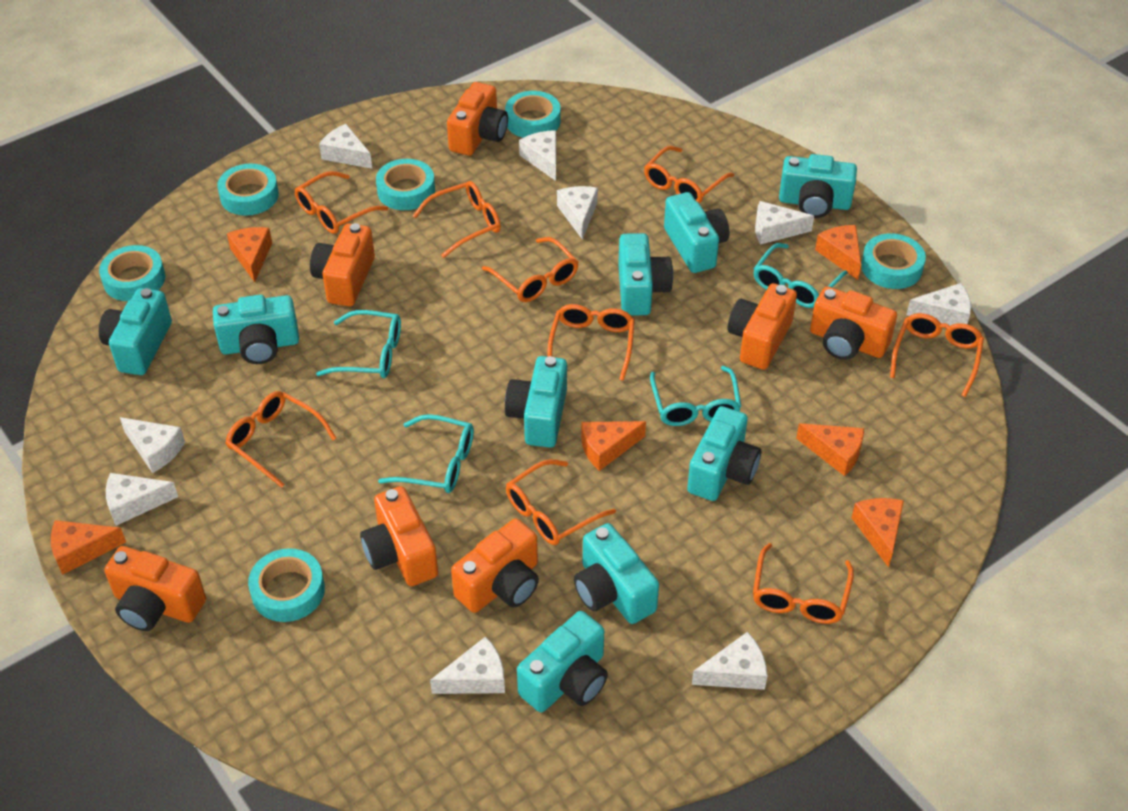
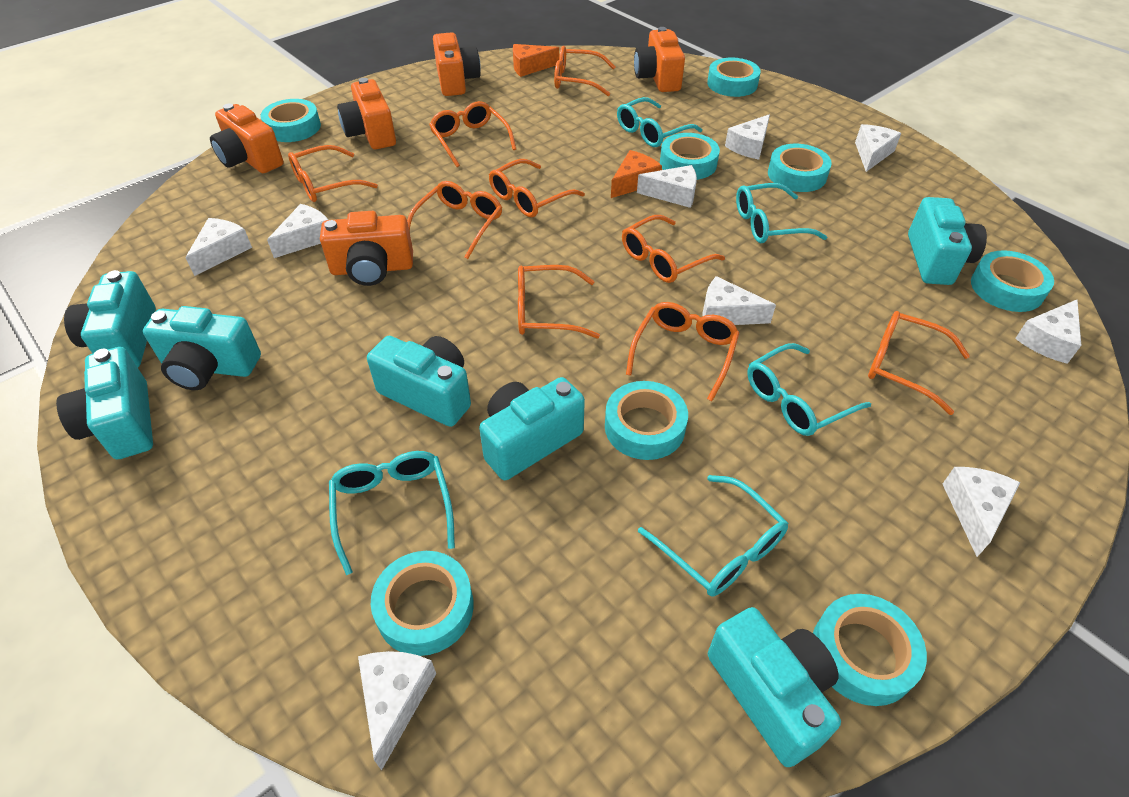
orange camera: [104,546,206,631] [310,223,375,306] [360,486,438,586] [447,82,508,156] [451,518,539,613] [728,283,797,370] [810,286,897,360] = 7 -> [210,103,283,173] [320,211,413,286] [337,78,396,149] [433,32,481,96] [634,27,685,92] = 5
orange cheese: [51,520,126,575] [227,227,272,282] [581,421,646,471] [796,423,864,476] [815,225,861,280] [852,498,904,568] = 6 -> [513,44,559,77] [611,150,662,198] = 2
turquoise camera: [99,288,172,375] [213,295,299,364] [505,356,567,448] [517,611,608,712] [574,523,659,624] [618,233,673,316] [664,192,729,273] [687,406,761,501] [779,154,857,218] = 9 -> [56,347,153,460] [64,270,156,367] [143,306,261,390] [367,336,471,427] [479,377,585,480] [708,607,841,767] [908,197,987,285] = 7
turquoise glasses: [316,310,401,378] [378,414,474,493] [650,366,742,426] [753,243,847,308] = 4 -> [329,451,455,575] [617,97,702,147] [638,475,788,597] [736,183,827,243] [747,343,871,436] = 5
turquoise tape: [99,245,165,301] [217,164,279,216] [248,548,325,622] [376,159,435,210] [505,91,561,138] [861,233,926,289] = 6 -> [260,99,321,142] [371,551,474,656] [605,381,688,460] [660,133,720,180] [707,58,761,97] [768,144,832,192] [813,594,927,706] [971,250,1054,312] = 8

